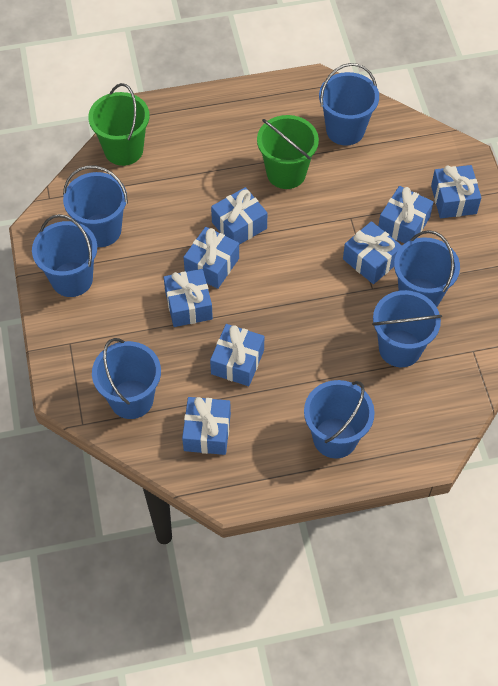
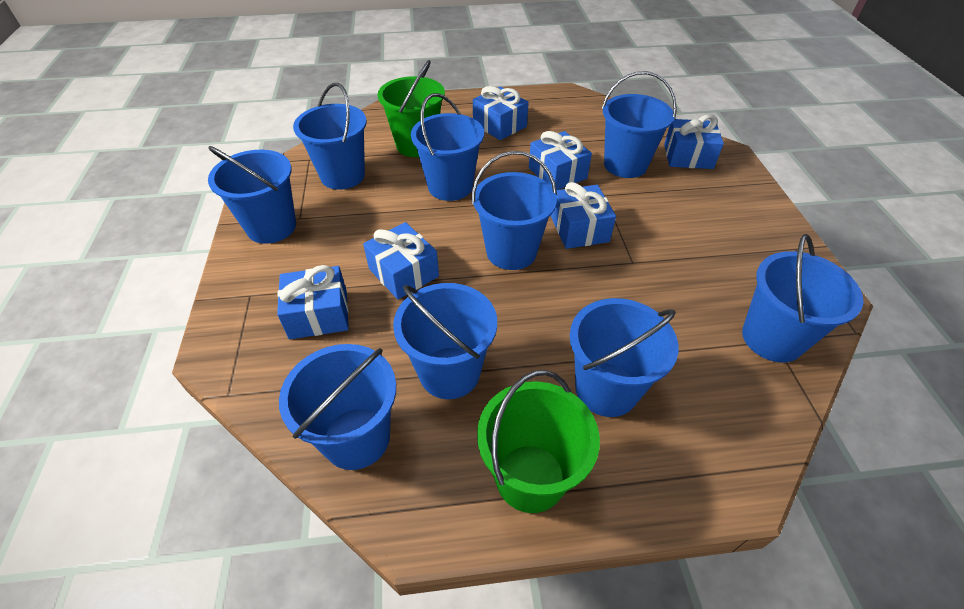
blue bucket: [32,214,97,297] [63,166,128,247] [92,338,161,419] [304,380,375,459] [319,63,379,145] [372,290,442,367] [394,230,460,307] = 7 -> [208,146,296,244] [279,344,396,470] [293,83,367,190] [393,283,497,399] [411,93,484,201] [471,151,557,270] [570,298,679,417] [602,71,677,178] [742,234,864,363] = 9
blue gift: [164,269,213,327] [182,397,231,455] [183,227,239,289] [210,324,264,386] [211,187,267,245] [343,221,402,284] [378,186,434,244] [431,165,481,218] = 8 -> [277,265,349,339] [363,222,439,299] [473,86,529,140] [529,131,592,190] [551,182,616,249] [664,114,724,169] = 6

